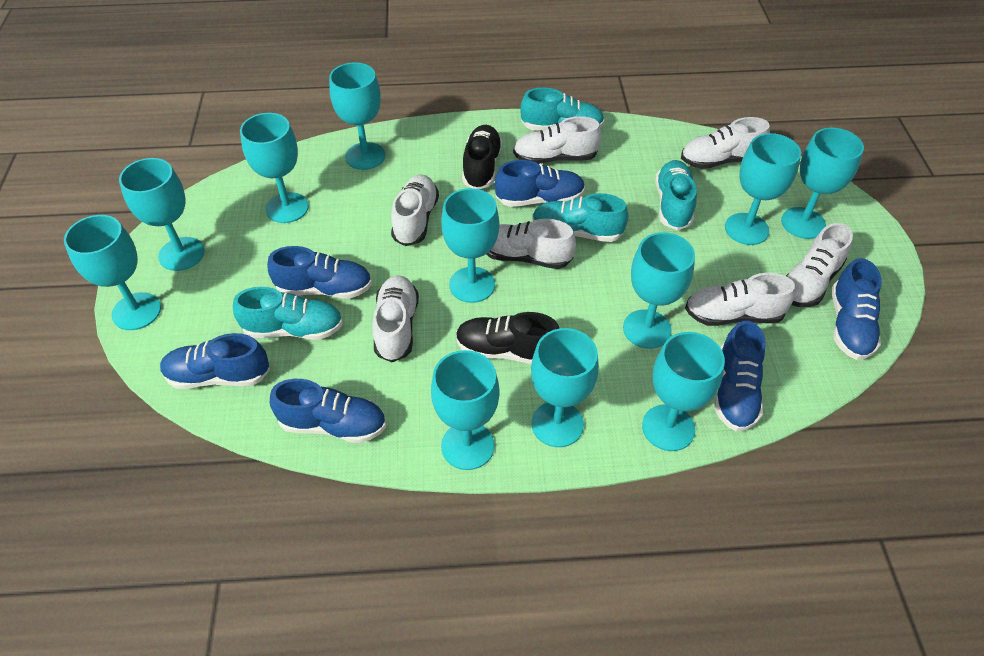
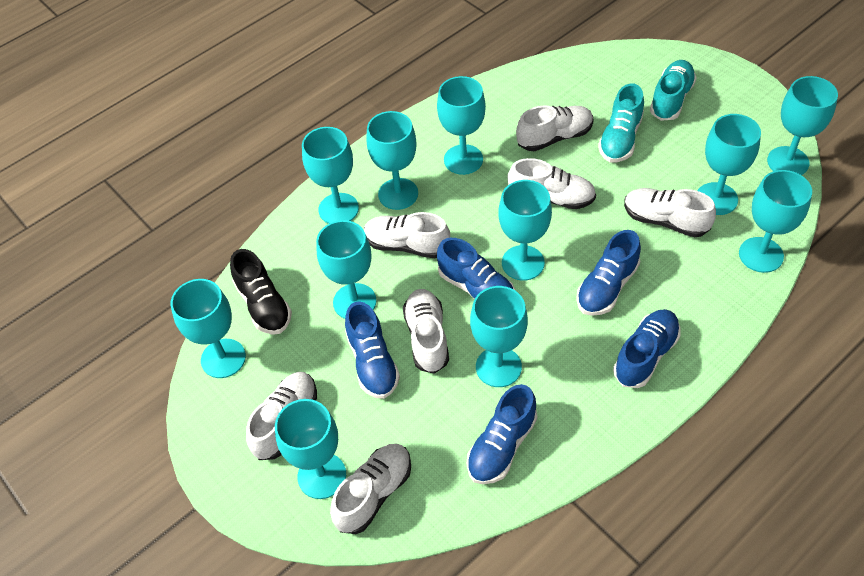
black shoe: [456,312,559,364] [462,125,502,189] = 2 -> [230,249,292,335] = 1
blue shoe: [160,333,270,389] [267,246,372,299] [270,379,386,443] [495,160,585,207] [714,321,766,431] [832,258,882,360] = 6 -> [345,301,400,399] [437,238,515,299] [467,384,537,484] [576,230,641,316] [613,309,680,388] = 5
turquoise shoe: [233,287,343,340] [520,88,604,131] [532,193,628,242] [655,160,697,230] = 4 -> [598,83,644,162] [650,60,696,121] = 2

